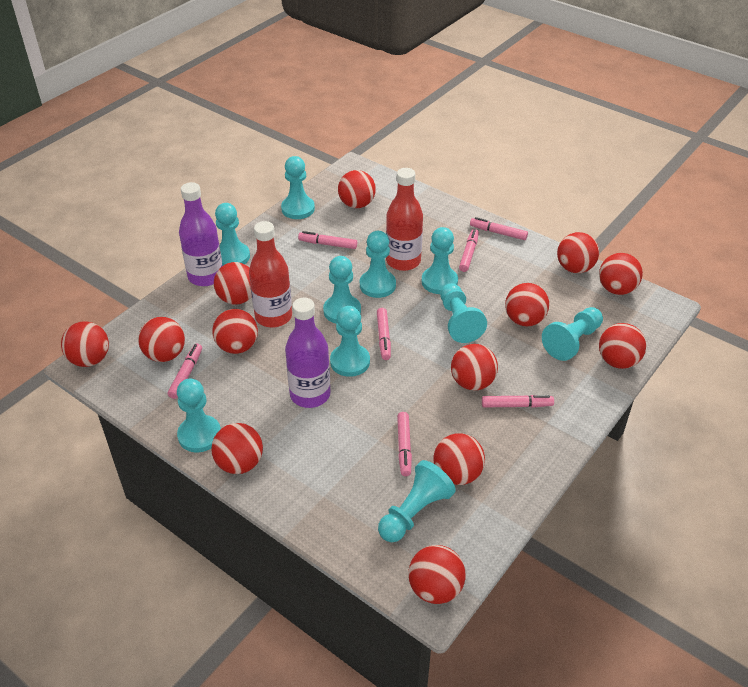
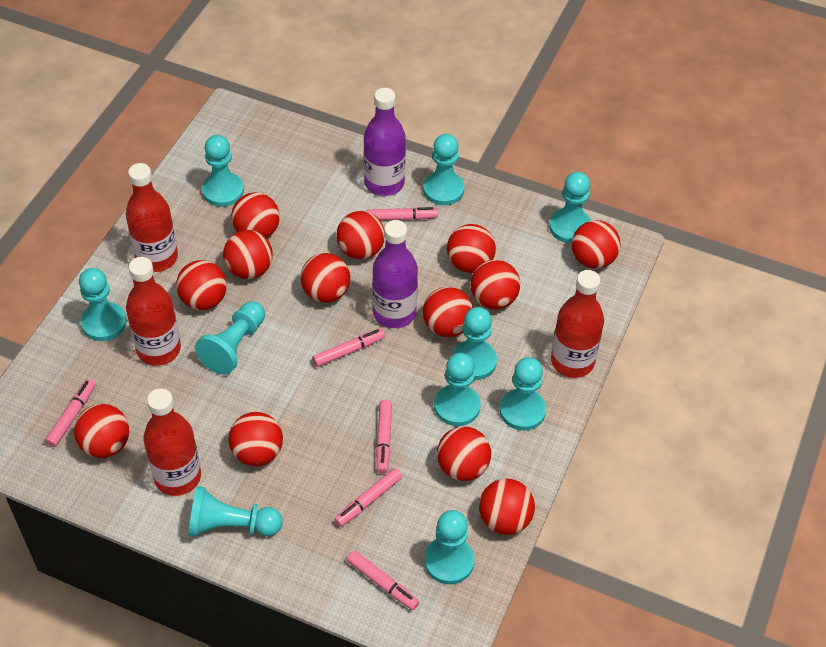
pink marker: [167,344,202,399] [298,231,357,249] [377,308,391,360] [397,412,412,476] [459,229,479,272] [470,217,528,240] [482,395,554,408] = 7 -> [45,379,96,447] [313,328,385,367] [334,468,402,527] [347,550,419,610] [366,207,438,221] [376,400,392,473] = 6
red bottle: [249,221,292,327] [386,168,423,271] = 2 -> [126,163,178,272] [126,257,181,365] [143,388,201,496] [551,270,604,378] = 4

